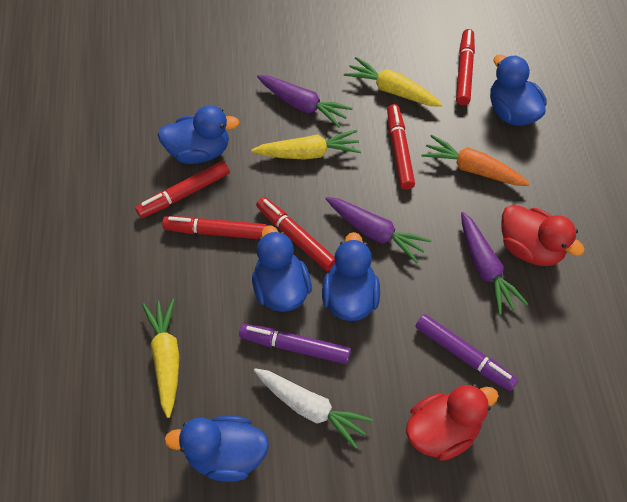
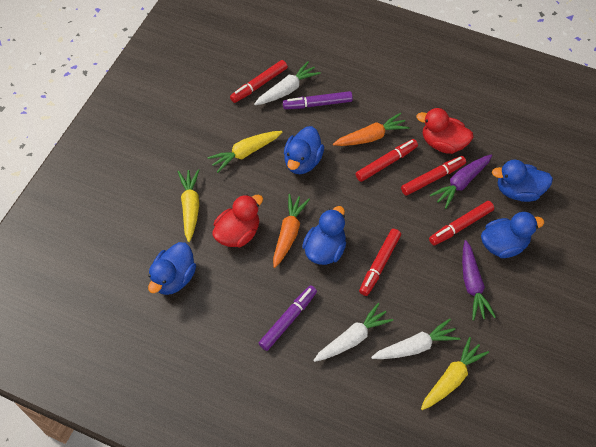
orange carrot: [421,135,530,186] = 1 -> [273,194,310,268] [333,113,410,146] = 2
purple carrot: [257,75,353,128] [326,197,432,263] [461,212,528,315] = 3 -> [430,155,492,209] [462,240,496,321] = 2
white carrot: [254,368,373,449] = 1 -> [254,61,321,105] [313,303,393,362] [371,318,460,359] = 3

